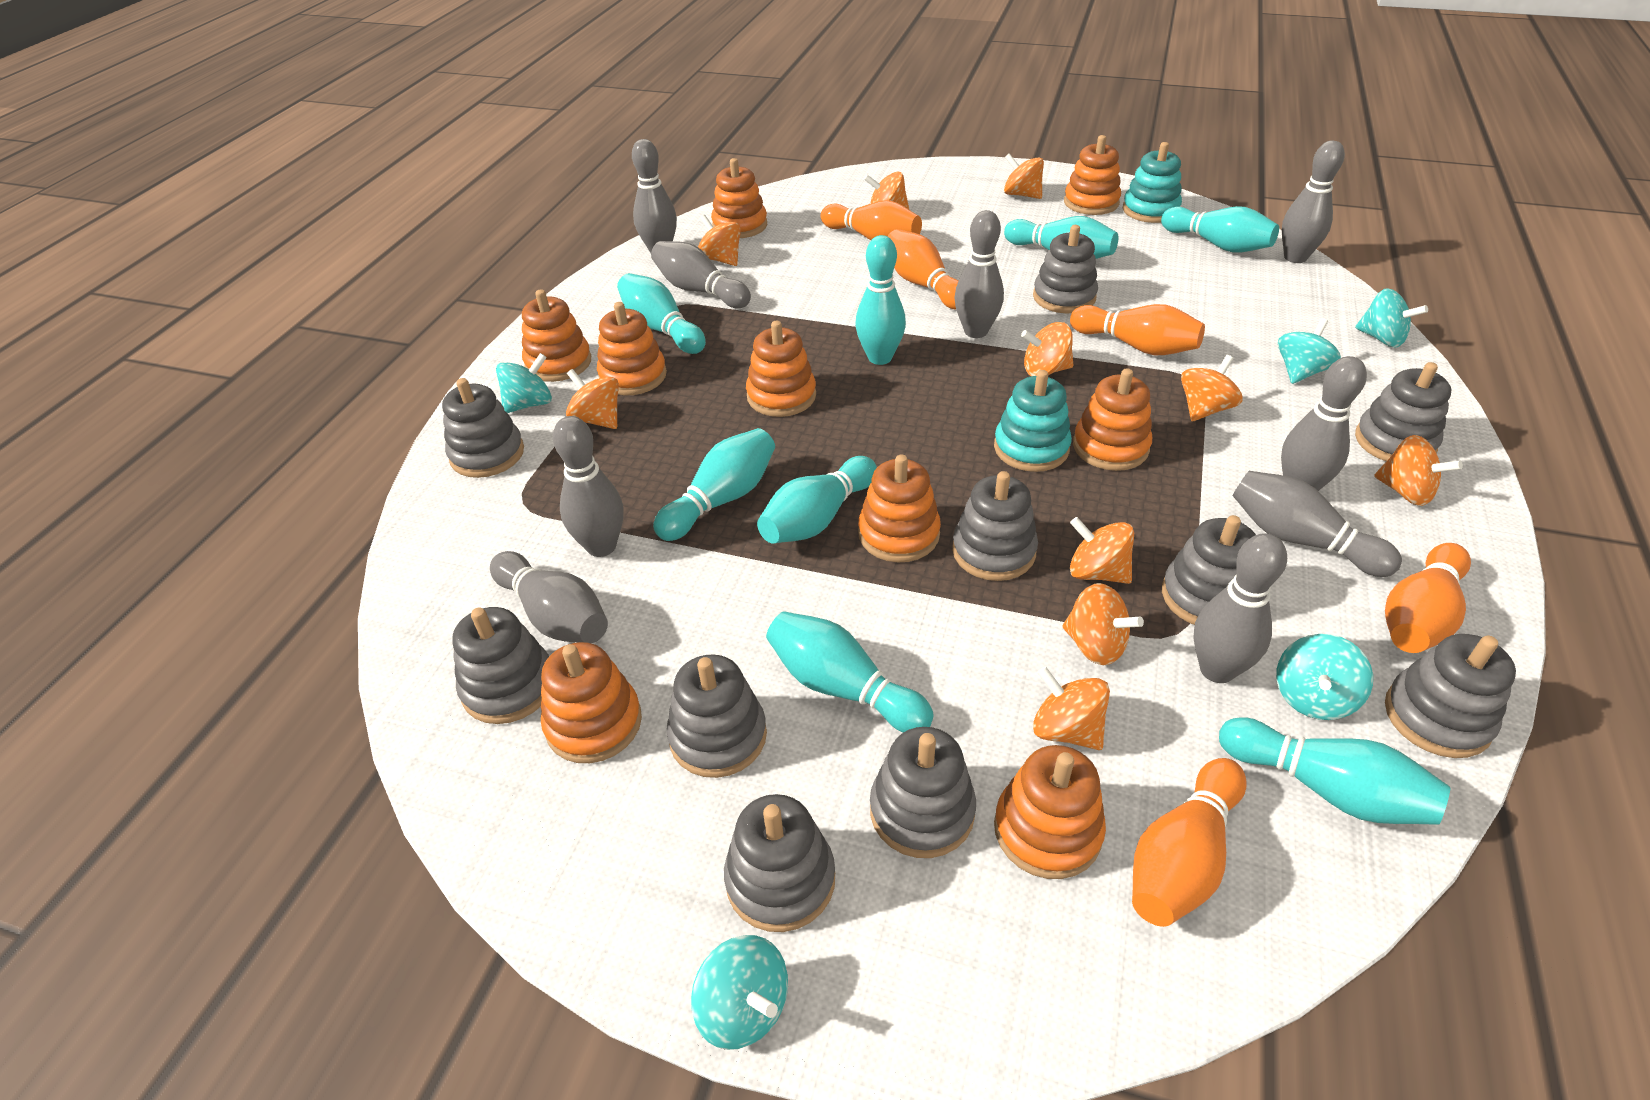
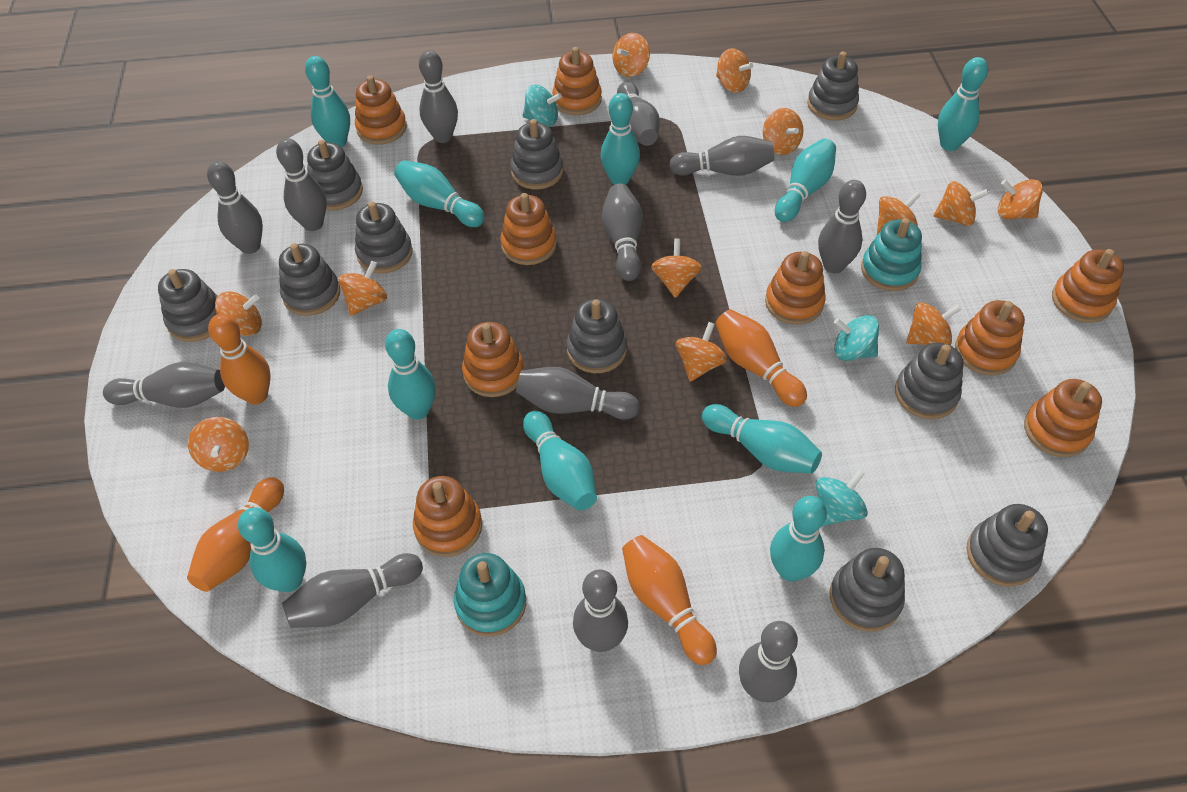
grey bowling pin: [490,551,608,643] [553,416,624,557] [632,139,677,253] [651,241,751,308] [955,210,1004,338] [1193,533,1287,683] [1233,471,1402,577] [1281,356,1367,491] [1282,141,1345,263] = 9 -> [103,362,225,408] [207,161,263,254] [276,138,327,231] [282,553,423,628] [419,50,458,143] [516,367,640,420] [573,569,628,652] [602,184,643,281] [617,82,660,146] [669,136,774,176] [739,621,798,702] [818,180,866,273] = 12
orange bowling pin: [821,200,922,240] [887,229,959,310] [1070,304,1205,355] [1132,758,1247,927] [1385,543,1471,653] = 5 -> [187,477,284,592] [208,314,271,405] [622,535,717,665] [716,310,807,407] = 4
orange spinning top: [566,369,619,429] [698,215,741,266] [864,172,909,209] [1004,153,1044,199] [1021,322,1073,376] [1033,666,1110,750] [1062,583,1144,665] [1070,517,1134,584] [1181,355,1243,421] [1374,435,1463,506] = 10 -> [188,417,249,472] [215,291,262,336] [338,261,387,316] [612,33,650,77] [651,239,702,298] [676,322,727,382] [716,48,753,93] [763,108,803,155] [877,191,921,235] [906,302,961,345] [934,181,989,226] [998,179,1043,219] = 12
turquoise bowling pin: [617,273,706,354] [653,428,775,541] [757,456,877,544] [766,611,934,733] [855,235,906,365] [1004,216,1118,259] [1161,206,1279,252] [1219,717,1450,825] = 8 -> [238,508,306,592] [305,56,350,147] [385,329,436,420] [394,160,485,227] [523,411,597,511] [600,93,640,185] [702,404,822,474] [770,496,827,582] [775,138,836,222] [938,57,988,151] = 10
turquoise spinning top: [496,353,552,413] [691,935,788,1050] [1276,634,1373,720] [1278,318,1341,384] [1355,288,1428,347] = 5 -> [522,84,562,127] [816,469,868,526] [834,315,879,361] = 3

